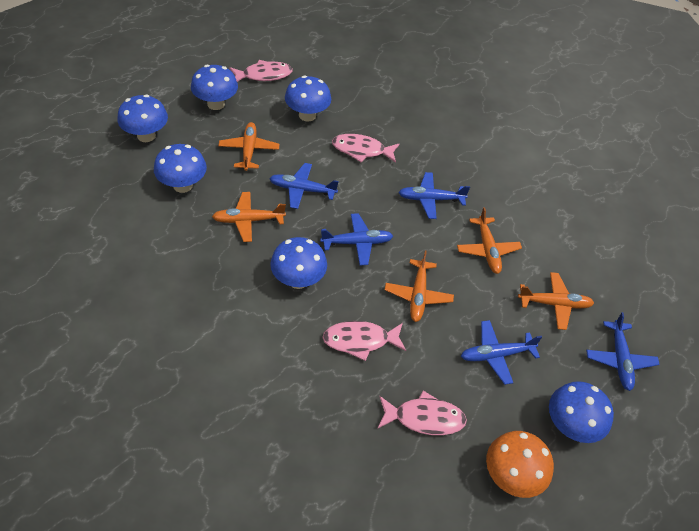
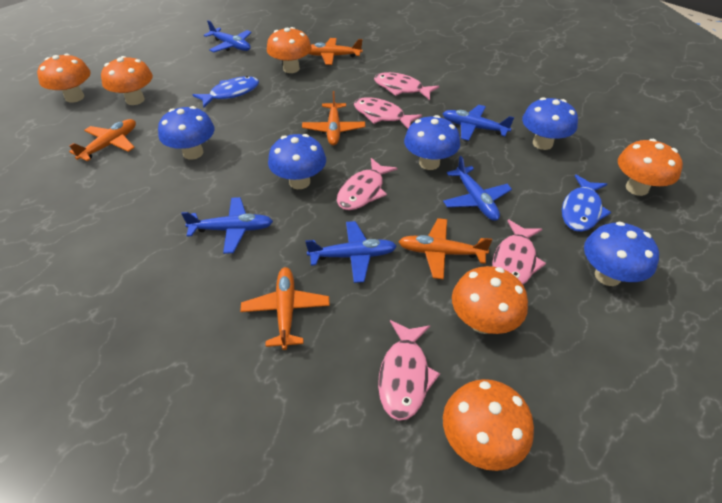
blue fish: none = 0 -> [193,76,259,108] [562,175,611,232] = 2
blue mushroom: [117,95,168,142] [154,144,207,193] [191,65,238,110] [270,237,327,289] [285,75,331,122] [549,381,614,443] = 6 -> [158,106,214,160] [268,134,326,189] [404,115,460,170] [522,97,578,150] [584,222,659,286] = 5
orange mushroom: [486,431,554,498] = 1 -> [37,53,91,103] [101,56,153,105] [267,27,312,73] [443,379,534,471] [452,266,528,334] [618,139,683,196] = 6
pink fish: [229,60,293,82] [322,321,406,361] [332,134,399,163] [378,391,467,435] = 4 -> [337,158,397,210] [354,98,422,129] [374,72,439,100] [378,320,440,421] [492,220,546,284] = 5

